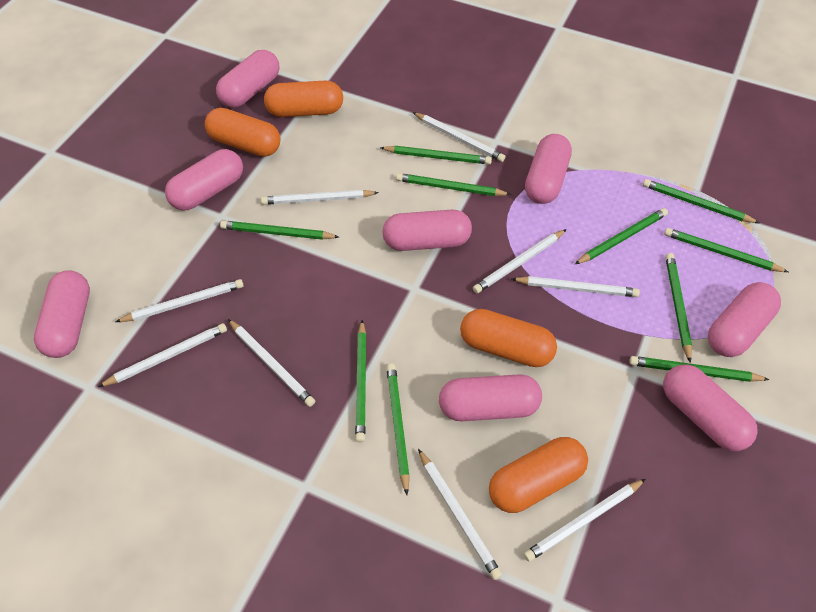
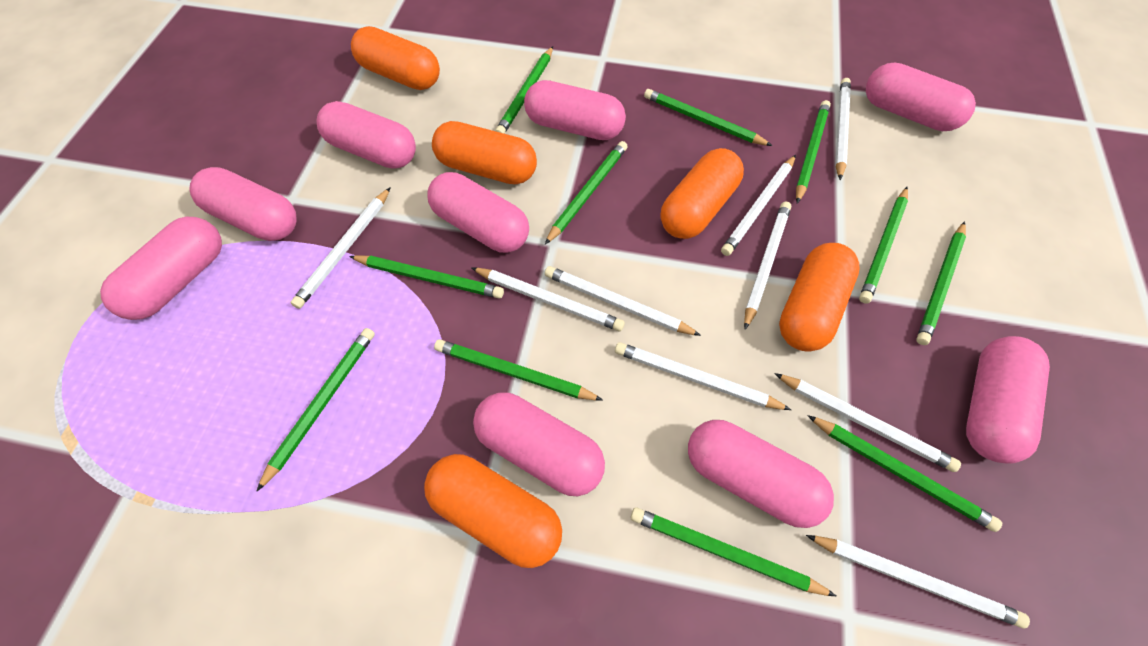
green pencil: [220,221,339,240] [355,320,366,443] [380,146,492,164] [386,363,410,495] [396,173,511,196] [575,208,668,264] [629,356,770,382] [643,179,759,223] [664,228,788,272] [666,253,692,363] = 10 -> [256,328,375,492] [349,255,504,299] [434,339,603,400] [495,46,553,134] [545,141,628,245] [631,507,836,596] [644,89,772,146] [796,100,831,203] [808,415,1002,532] [859,187,908,304] [916,221,966,345] = 11
orange capsule: [205,108,281,157] [264,80,343,117] [460,309,557,367] [489,437,588,513] = 4 -> [351,26,440,90] [424,454,562,568] [432,121,537,184] [661,148,744,239] [779,243,860,352] = 5
pink capsule: [34,270,90,358] [165,149,243,211] [216,50,279,108] [382,210,472,251] [439,374,542,421] [525,134,572,204] [663,364,758,451] [708,282,781,357] = 8 -> [100,217,222,320] [189,167,296,241] [317,101,416,169] [427,172,529,253] [473,392,605,496] [524,80,626,140] [688,420,834,528] [866,62,976,131] [966,336,1050,464] = 9

